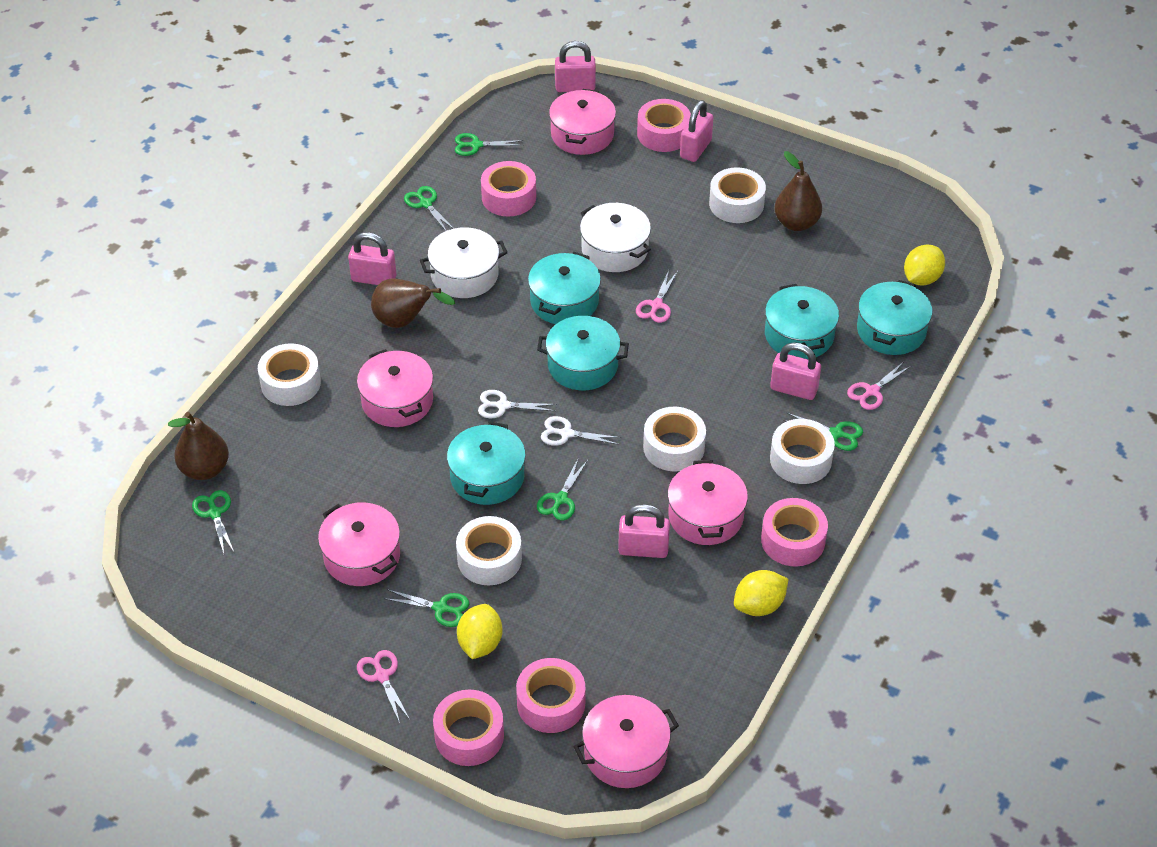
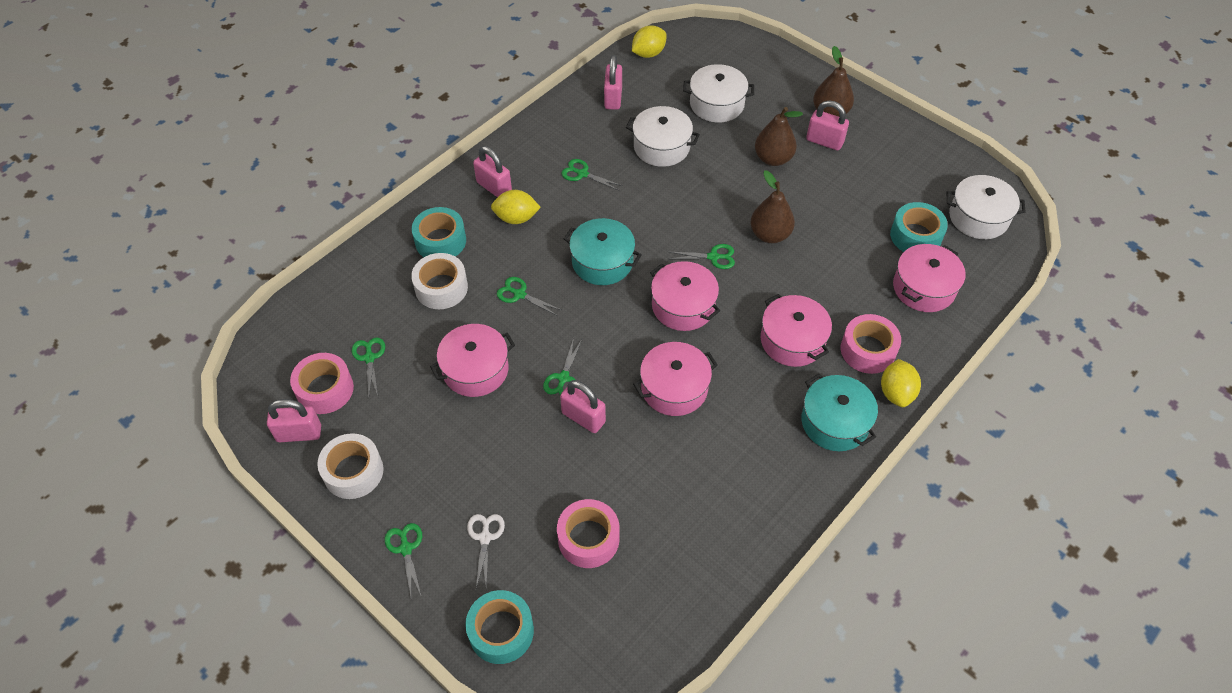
pink scissors: [357,650,410,723] [636,270,678,323] [847,362,911,410] = 3 -> none = 0
pink tape: [433,690,504,766] [481,161,536,217] [516,658,585,733] [637,99,691,152] [761,498,828,567] = 5 -> [290,353,354,414] [557,499,620,568] [841,314,901,374] = 3
turquoise pot: [447,422,526,505] [528,252,601,324] [537,316,629,390] [765,284,839,359] [857,280,932,355] = 5 -> [564,218,641,285] [802,374,878,451] = 2
turquoise tape: none = 0 -> [411,207,466,257] [465,590,534,664] [890,202,948,252] = 3
white pot: [420,227,508,298] [580,203,651,272] = 2 -> [626,106,700,167] [683,64,754,122] [947,175,1026,239] = 3
white scissors: [478,390,557,418] [541,416,621,446] = 2 -> [467,514,505,588] = 1
white tape: [258,343,321,406] [456,516,522,585] [643,407,706,472] [709,167,766,223] [770,419,835,484] = 5 -> [317,433,383,499] [411,253,468,309] = 2

